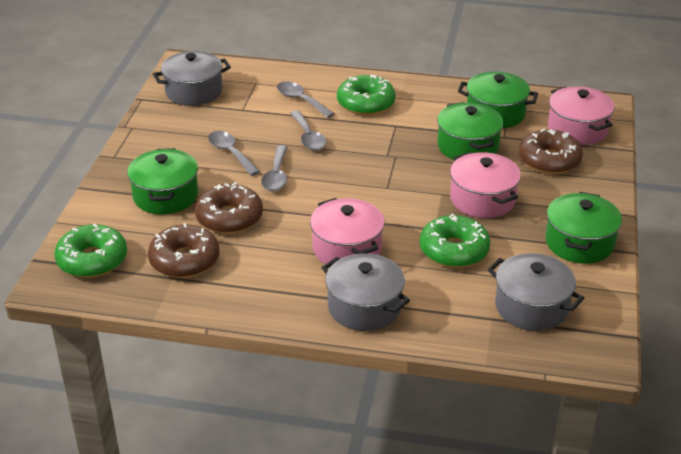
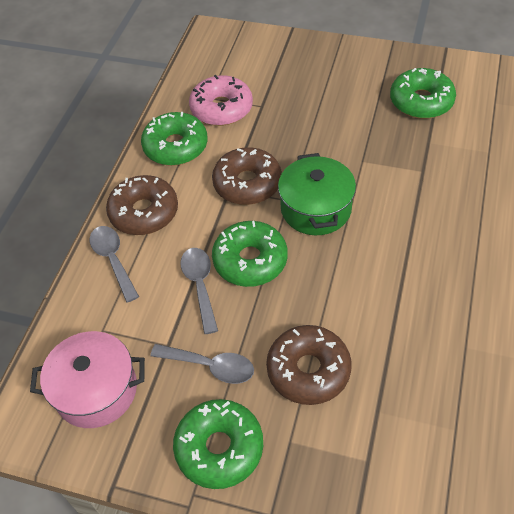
green donut: [54,223,127,278] [337,74,396,115] [420,214,490,268] = 3 -> [141,112,208,166] [173,399,263,489] [212,221,288,287] [390,68,456,119] = 4
green pot: [127,148,198,214] [437,102,503,160] [458,72,538,128] [545,192,622,264] = 4 -> [278,153,356,235] = 1
grey pot: [153,51,231,106] [322,253,410,331] [488,253,584,331] = 3 -> none = 0
grey spoon: [208,131,260,176] [261,145,287,191] [277,81,335,118] [290,110,326,151] = 4 -> [90,226,139,302] [150,344,254,384] [180,248,218,334] = 3
pink donut: none = 0 -> [189,75,253,126] = 1
pink pot: [310,198,385,267] [450,152,521,218] [548,86,614,145] = 3 -> [30,331,145,428] = 1

